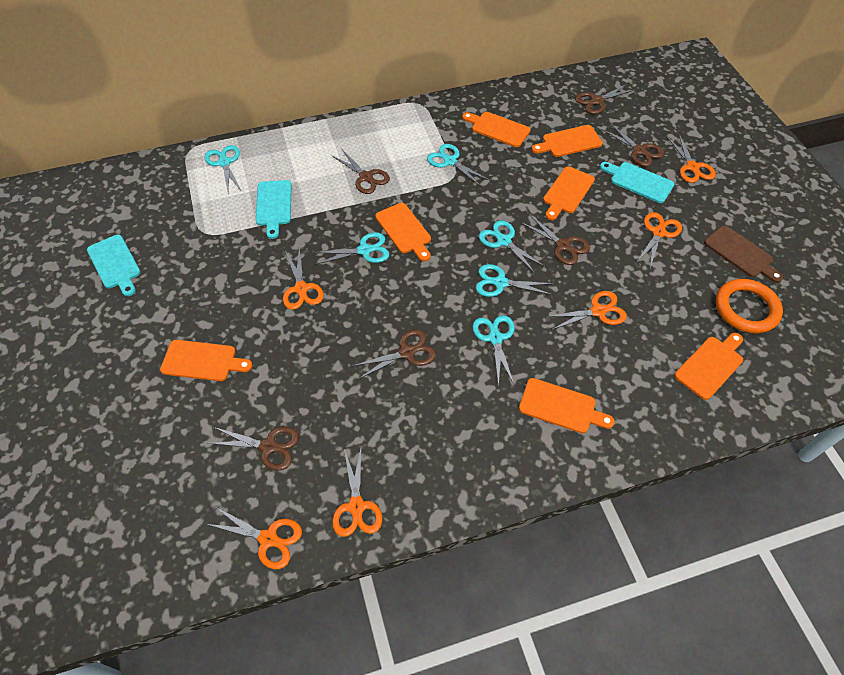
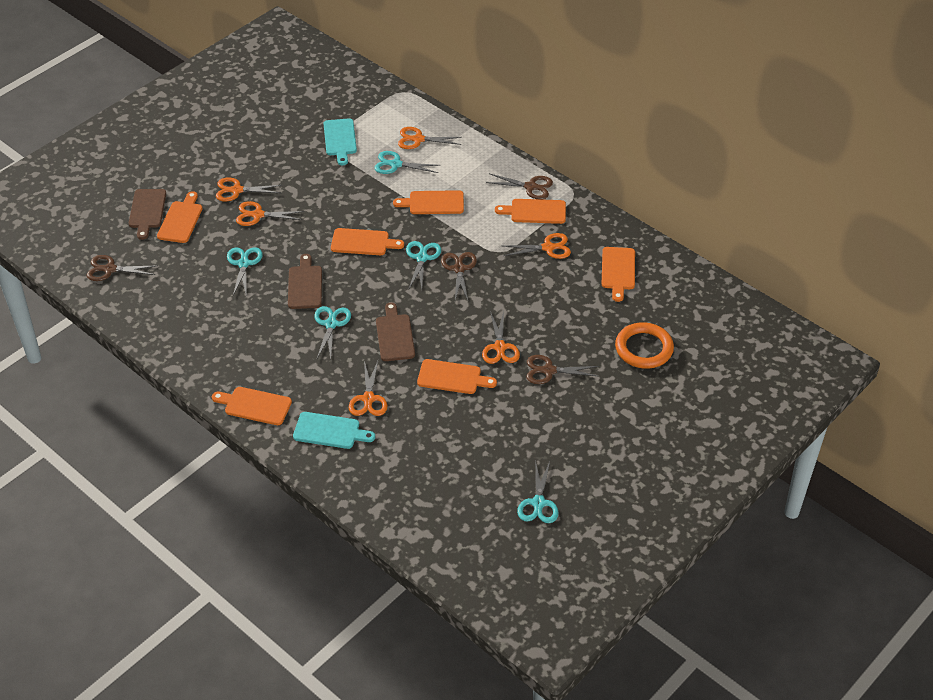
brown cutting board: [704,225,783,283] = 1 -> [129,189,166,240] [288,254,322,309] [376,302,415,361] = 3
brown scissors: [207,427,299,471] [331,149,390,194] [352,329,436,379] [520,214,590,265] [575,84,636,114] [601,123,664,167] = 6 -> [86,255,156,281] [441,252,477,300] [486,173,553,199] [527,355,600,384] = 4
turquoise cutting board: [87,235,141,296] [256,180,291,239] [600,162,674,203] = 3 -> [293,412,375,449] [323,118,357,165] = 2
turquoise scissors: [204,145,242,192] [313,232,390,265] [427,144,489,186] [472,315,515,387] [476,264,554,297] [479,220,545,273] = 6 -> [227,247,262,297] [314,306,351,359] [374,151,440,174] [406,241,441,290] [517,460,559,523] = 5

